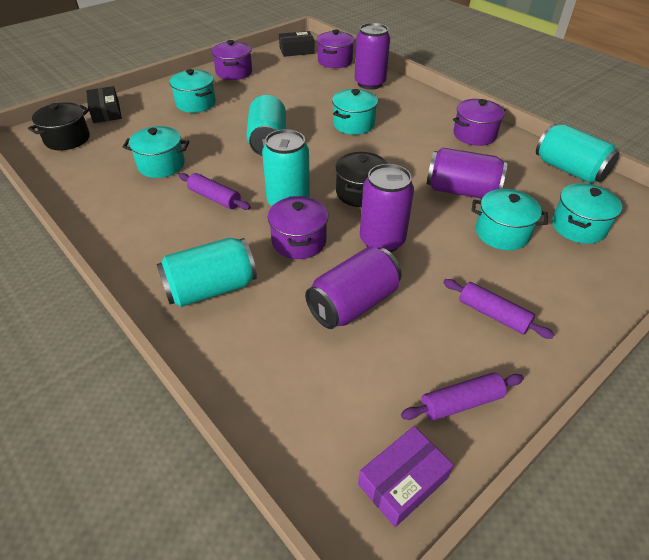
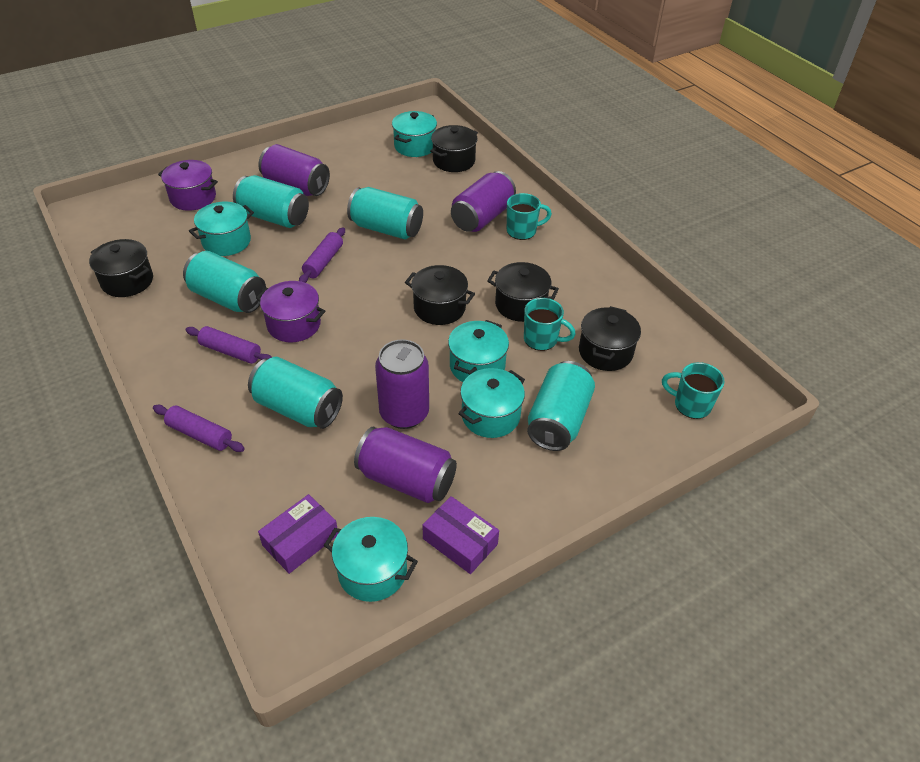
black box: [86,86,122,123] [279,31,315,57] = 2 -> none = 0
black pot: [28,102,90,150] [335,152,388,207] = 2 -> [89,239,153,297] [405,265,475,325] [430,125,478,172] [487,262,559,322] [579,306,641,371] = 5
purple box: [358,426,453,527] = 1 -> [258,494,338,574] [422,496,499,574] = 2
purple pot: [212,40,252,80] [268,196,328,259] [317,29,355,68] [453,99,506,146] = 4 -> [158,160,218,211] [256,281,325,342] = 2
turquoise can: [157,238,257,307] [246,95,286,156] [262,129,310,206] [536,124,619,183] = 4 -> [183,251,266,313] [233,175,309,228] [248,357,343,429] [347,187,423,240] [527,361,595,451] = 5
turquoise mug: none = 0 -> [507,193,552,240] [524,298,576,351] [662,362,725,419] = 3

